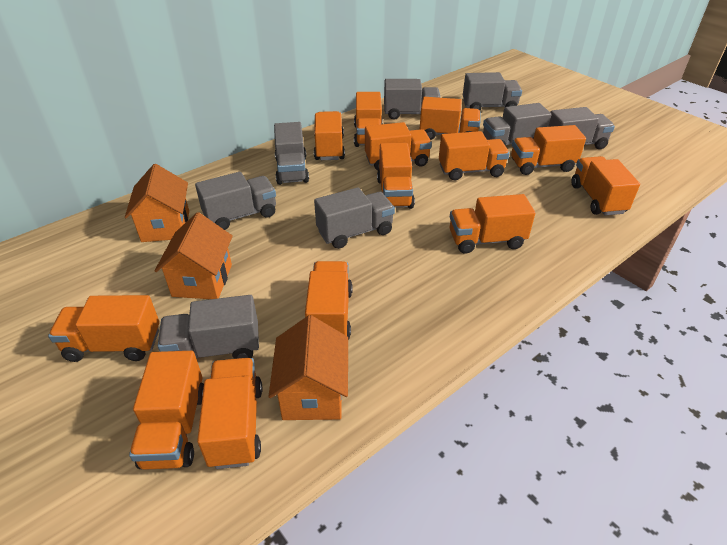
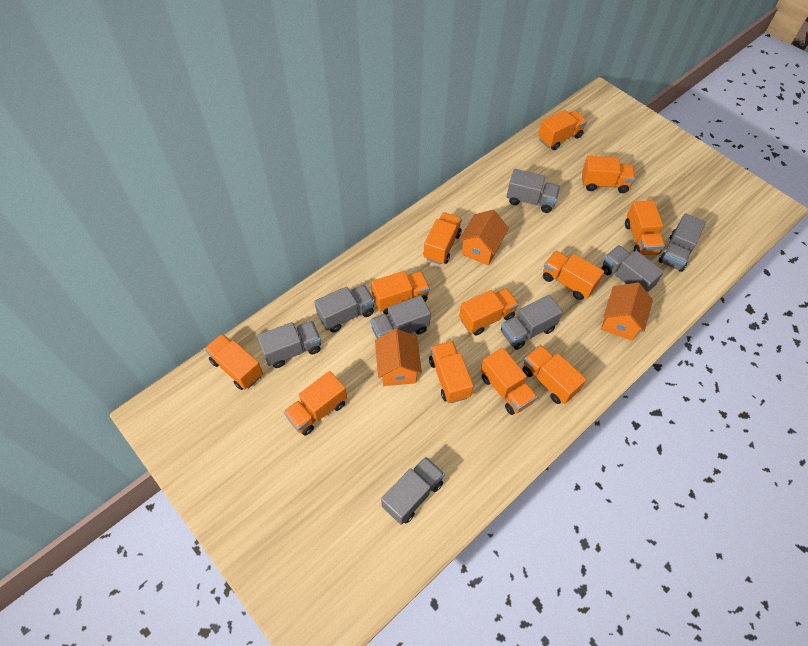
orange truck: [48,295,159,362] [129,351,204,470] [197,358,262,469] [305,261,352,340] [314,111,345,160] [354,92,383,147] [365,122,432,170] [377,143,415,209] [419,97,480,140] [439,131,510,180] [450,194,535,254] [511,125,586,175] [571,156,640,215] = 13 -> [205,334,263,390] [284,371,347,436] [371,271,430,315] [424,212,462,265] [429,341,473,403] [459,288,519,336] [481,348,537,415] [522,345,587,404] [538,110,587,150] [543,251,604,300] [582,156,635,193] [625,200,665,255] = 12

